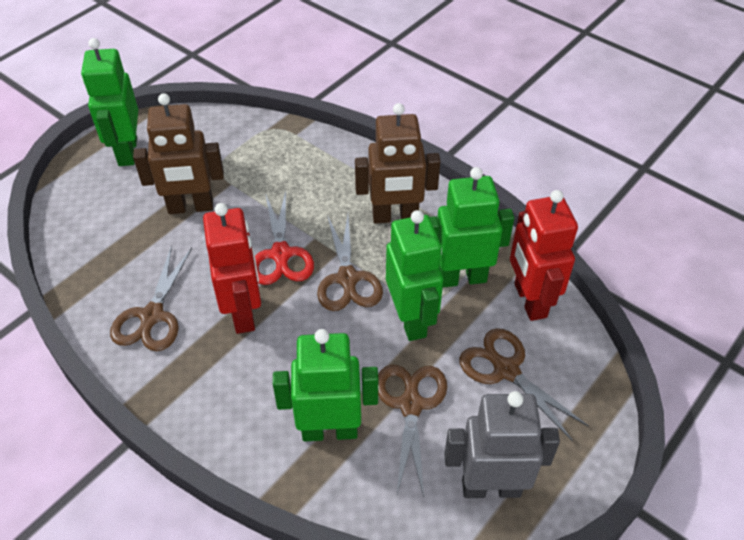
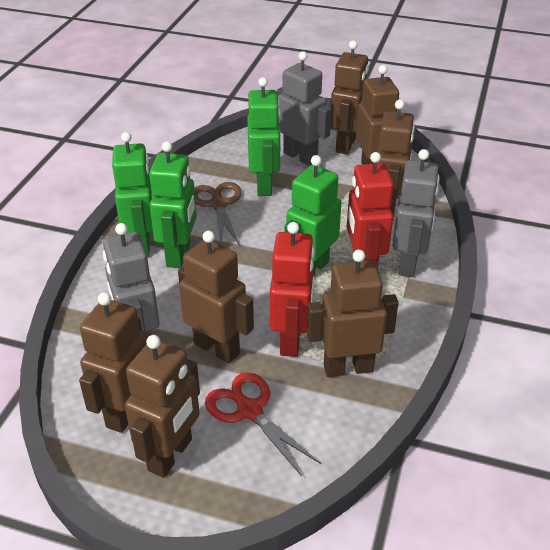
brown robot: [133,93,224,214] [355,103,440,224] = 2 -> [79,292,148,433] [125,335,200,478] [178,231,254,363] [307,250,399,377] [330,40,369,155] [356,65,399,165] [377,100,415,219] = 7
brown scissors: [110,245,192,351] [317,215,383,311] [378,365,447,497] [459,328,589,441] = 4 -> [194,182,242,246] = 1
grey robot: [444,391,560,498] = 1 -> [103,223,159,337] [277,51,331,166] [392,149,440,277] = 3

